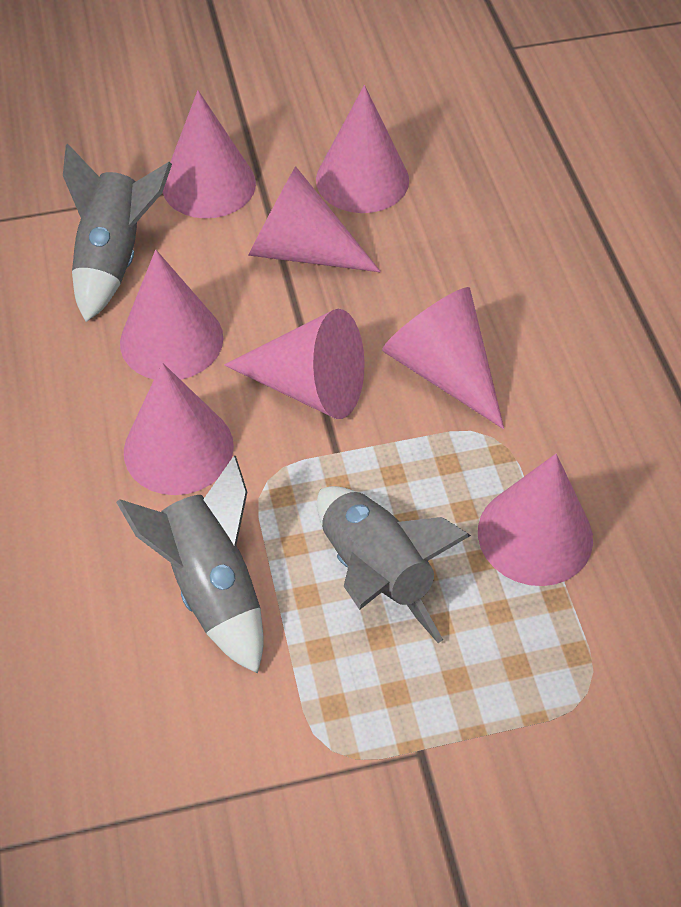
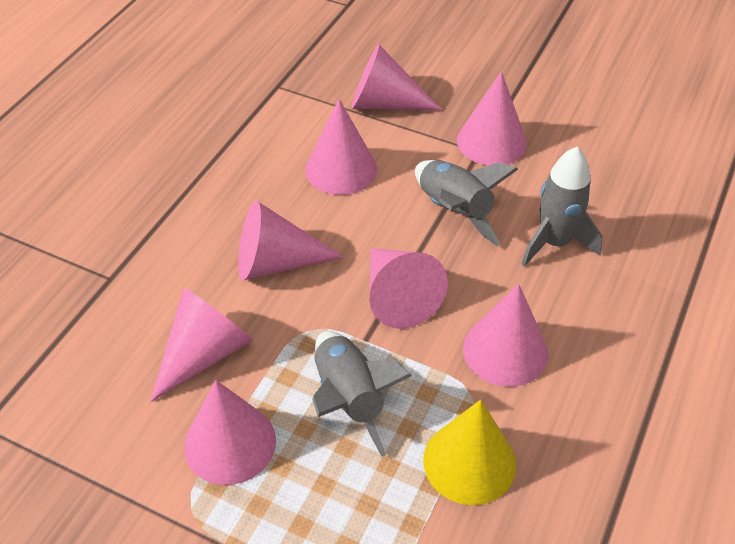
yellow cone: none = 0 -> [423,400,516,505] = 1

